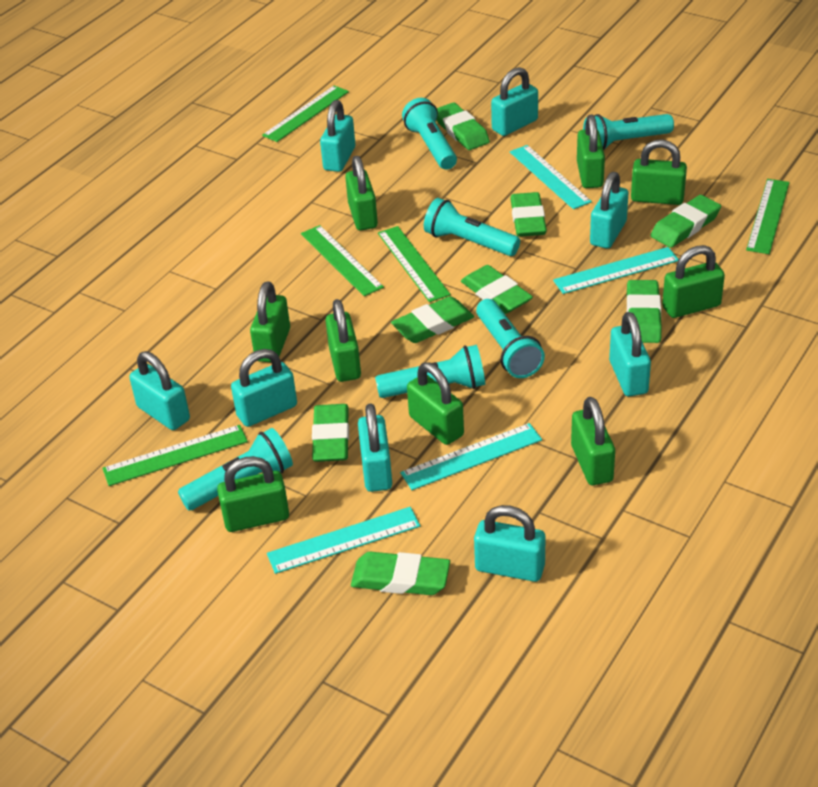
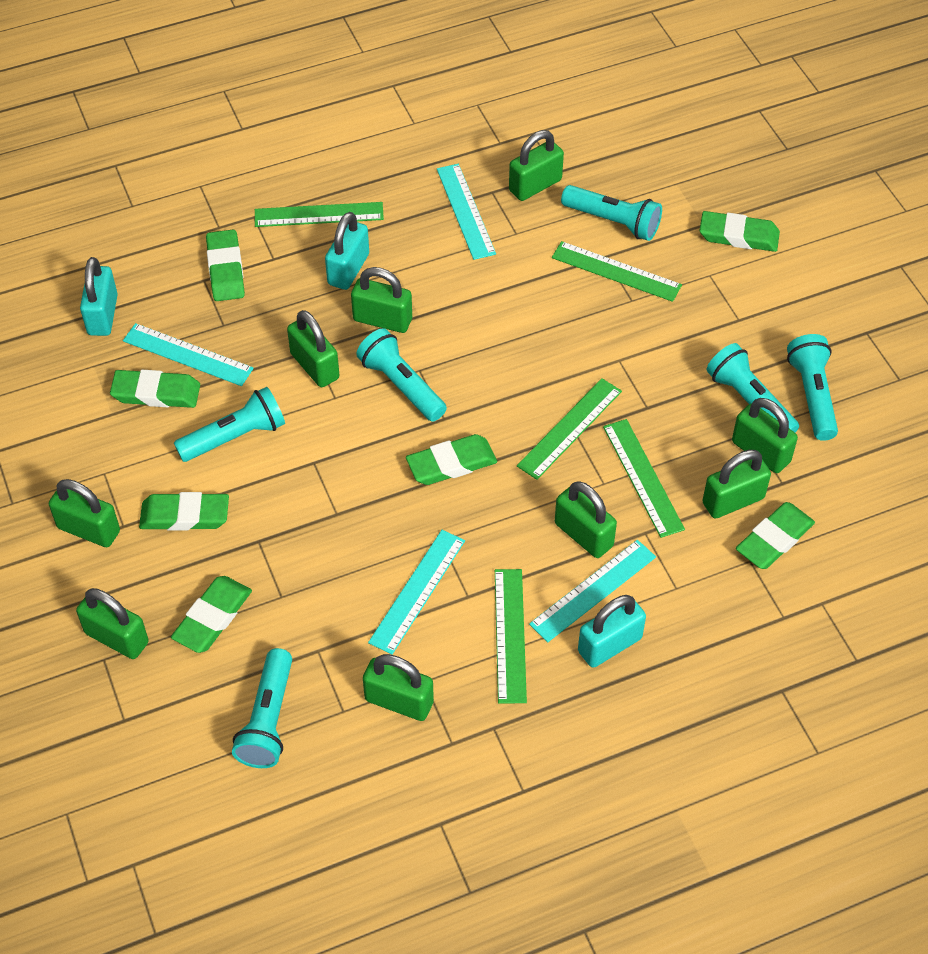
green eraser: [312,404,349,462] [351,552,450,595] [391,296,474,343] [436,102,490,150] [461,265,533,314] [510,192,547,237] [627,280,662,343] [650,195,721,248] = 8 -> [110,370,200,408] [139,492,229,531] [171,576,252,653] [206,230,245,301] [406,434,497,485] [699,211,780,252] [736,502,815,569] = 7
turquoise padlock: [129,351,190,430] [231,349,297,427] [320,100,355,172] [358,404,392,492] [474,505,546,582] [491,67,538,136] [590,172,629,249] [609,312,651,396] = 8 -> [80,257,118,336] [325,212,369,290] [578,595,646,668] = 3

